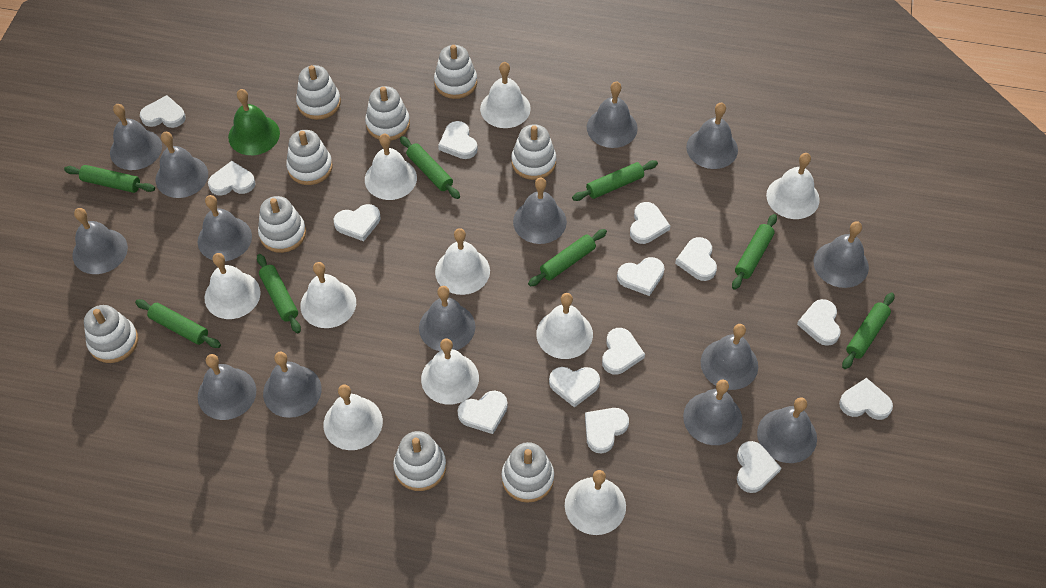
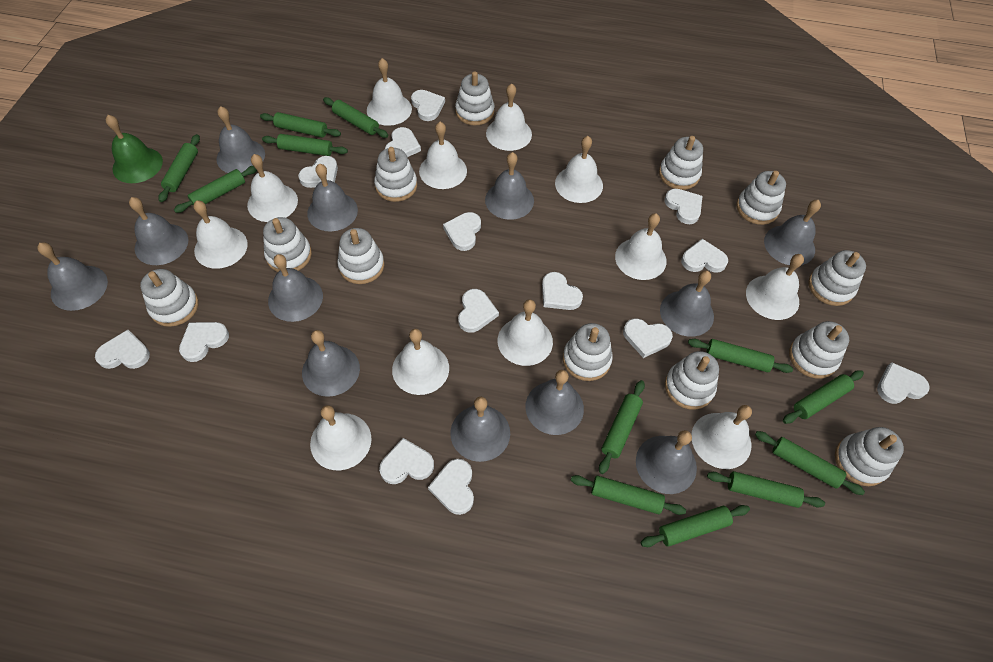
green rolling pin: [64,165,155,193] [135,299,221,348] [257,254,301,333] [400,136,460,199] [528,229,607,287] [572,160,658,201] [732,214,777,290] [842,292,894,369] = 8 -> [158,134,200,202] [174,166,257,213] [260,112,341,138] [262,134,348,156] [323,97,388,138] [571,475,686,515] [599,380,645,474] [640,505,750,547] [688,339,793,373] [707,471,825,508] [755,431,865,495] [783,370,864,424] = 12
grey bell: [72,208,128,274] [110,104,162,170] [156,132,208,198] [198,195,252,261] [198,354,256,420] [263,352,322,418] [419,286,475,351] [513,177,567,244] [587,81,638,148] [683,380,743,445] [686,103,738,169] [701,324,758,390] [757,397,817,463] [814,221,869,288] = 14 -> [37,242,108,311] [129,197,188,265] [216,106,265,173] [268,254,323,322] [302,330,360,397] [307,163,358,231] [450,397,510,462] [485,152,534,220] [525,370,584,435] [636,430,697,494] [660,270,714,337] [764,200,821,265] = 12
white bell: [204,253,261,319] [300,262,356,328] [323,384,383,450] [365,134,417,200] [421,338,479,405] [435,228,490,295] [480,62,531,128] [536,293,593,359] [565,470,626,535] [766,153,820,219] = 10 -> [194,201,248,269] [247,154,298,222] [310,405,372,470] [367,58,412,126] [392,329,449,395] [419,122,467,189] [486,83,532,151] [498,299,553,366] [555,136,603,203] [615,213,667,280] [692,405,752,469] [746,254,804,320] = 12
white stacking toy: [84,305,138,363] [258,196,306,253] [286,130,333,185] [296,65,341,120] [365,86,410,141] [393,431,446,491] [434,45,477,99] [502,442,554,503] [511,124,556,180] = 9 -> [140,269,199,327] [263,217,312,272] [337,228,384,284] [374,147,417,202] [455,71,494,125] [563,323,613,381] [659,136,703,190] [665,351,719,410] [736,171,786,225] [789,321,849,379] [808,250,866,306] [835,427,904,486] = 12

